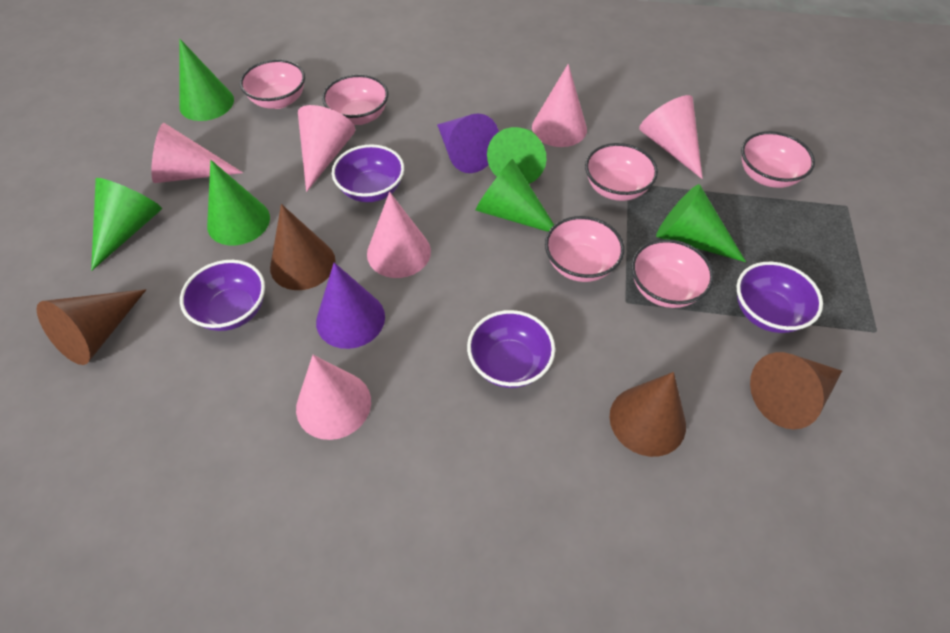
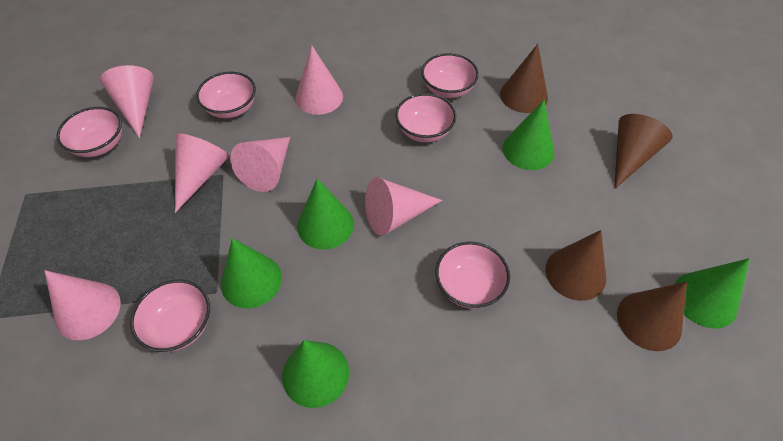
green cone: [91,178,162,271] [179,39,234,121] [207,160,270,245] [475,159,554,232] [487,127,547,184] [656,184,746,262] = 6 -> [221,238,282,309] [282,340,349,408] [297,178,354,250] [503,100,554,170] [675,258,750,329] = 5
purple bowl: [180,260,265,331] [332,144,404,202] [467,310,555,388] [737,262,823,333] = 4 -> none = 0
purple cone: [316,262,385,349] [437,113,499,173] = 2 -> none = 0

